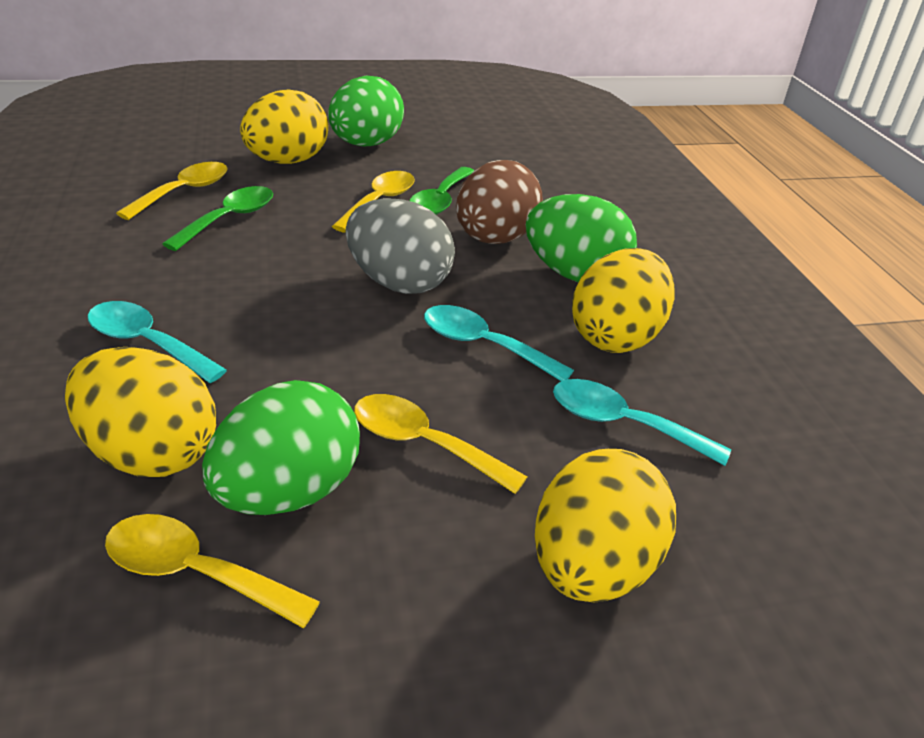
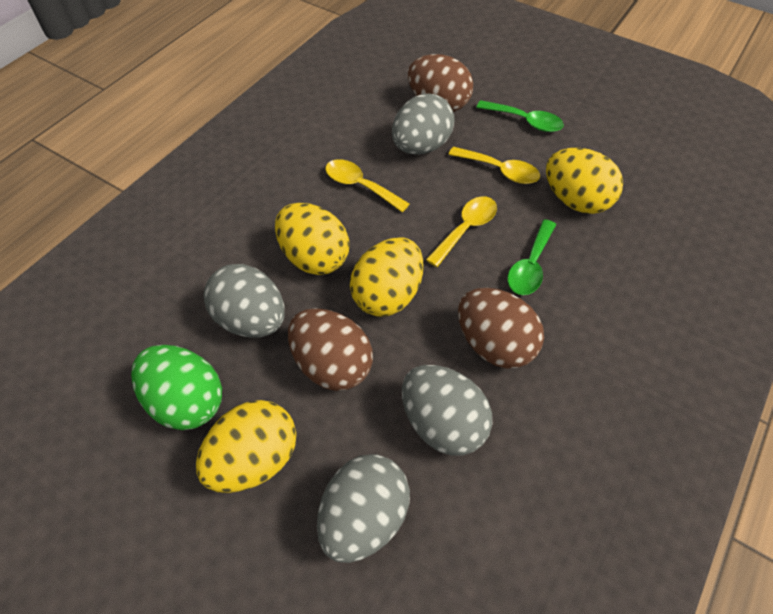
brown egg: [456,160,543,244] = 1 -> [288,308,373,391] [408,54,473,112] [458,288,544,368] = 3
green egg: [202,380,360,515] [328,76,404,146] [526,194,637,282] = 3 -> [131,345,222,430] = 1
grey egg: [345,198,455,294] = 1 -> [203,264,285,338] [317,454,410,563] [392,94,455,155] [402,365,492,456] = 4
turquoise spoon: [88,301,227,383] [424,305,574,381] [553,379,731,466] = 3 -> none = 0
yellow spoon: [105,514,320,628] [116,162,228,220] [332,171,415,233] [354,394,527,494] = 4 -> [325,159,409,212] [426,196,497,267] [449,147,540,184] = 3

